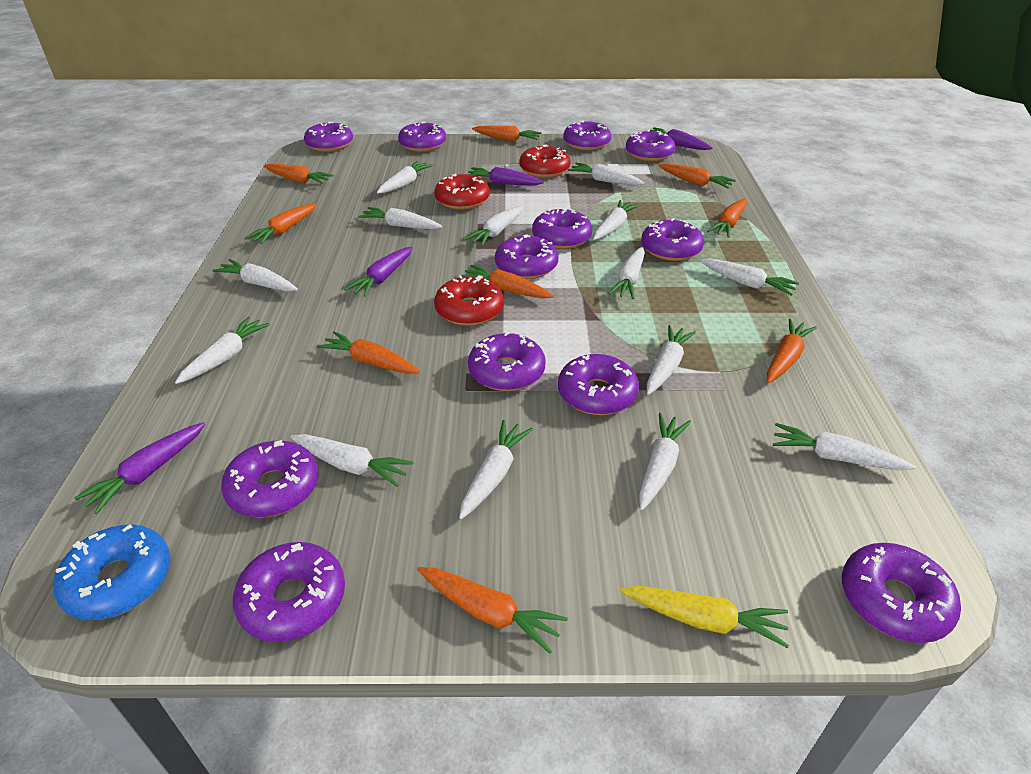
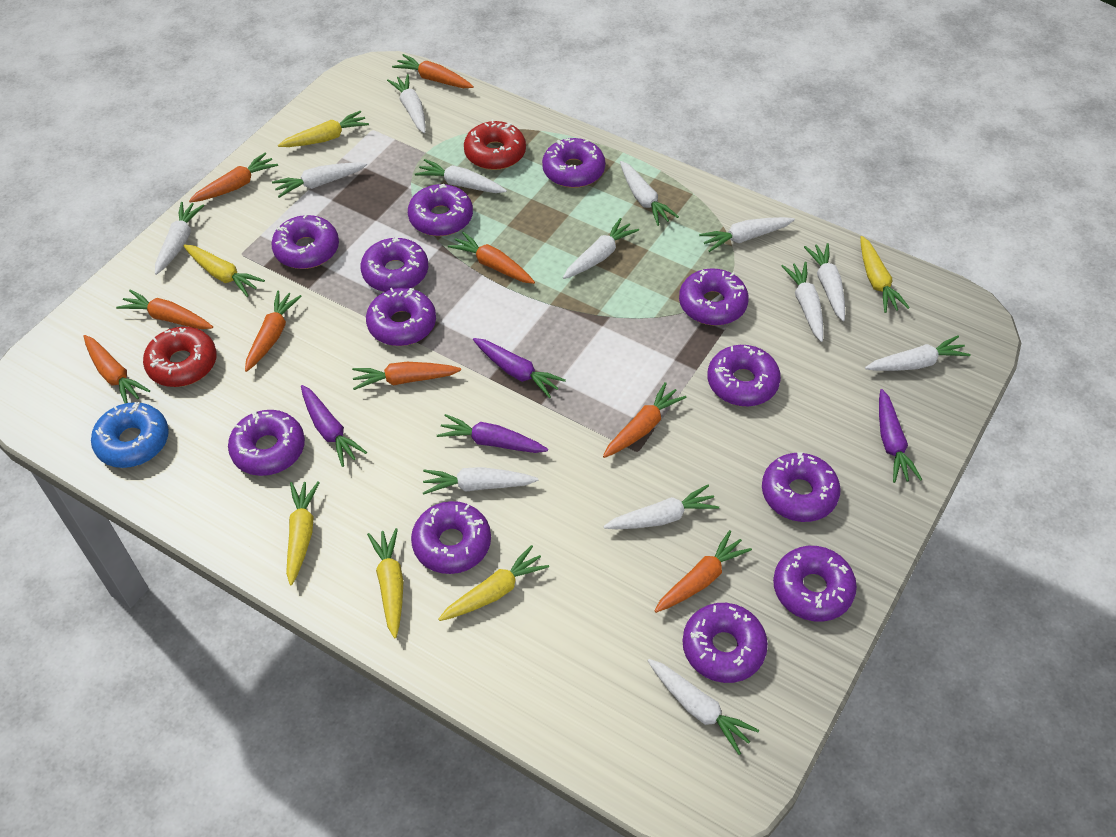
red donut: [434,174,490,209] [434,275,504,326] [519,145,571,178] = 3 -> [143,327,217,387] [464,119,526,170] = 2
white carrot: [175,317,270,384] [212,259,298,292] [291,434,414,487] [358,207,442,229] [377,161,433,194] [459,420,533,519] [463,206,523,246] [568,163,644,186] [593,200,640,240] [608,247,645,299] [639,413,691,510] [646,325,696,395] [700,259,799,295] [773,423,916,471] = 14 -> [155,202,204,275] [272,162,367,198] [387,74,426,133] [415,159,507,193] [423,467,538,495] [563,218,639,279] [603,485,719,529] [620,161,679,226] [647,659,759,755] [699,217,795,252] [782,262,824,342] [804,243,845,321] [865,336,970,371] = 13
yellow carrot: [620,586,789,648] = 1 -> [183,244,265,297] [278,111,369,147] [286,481,320,585] [367,528,403,638] [438,545,549,621] [861,236,910,313] = 6

